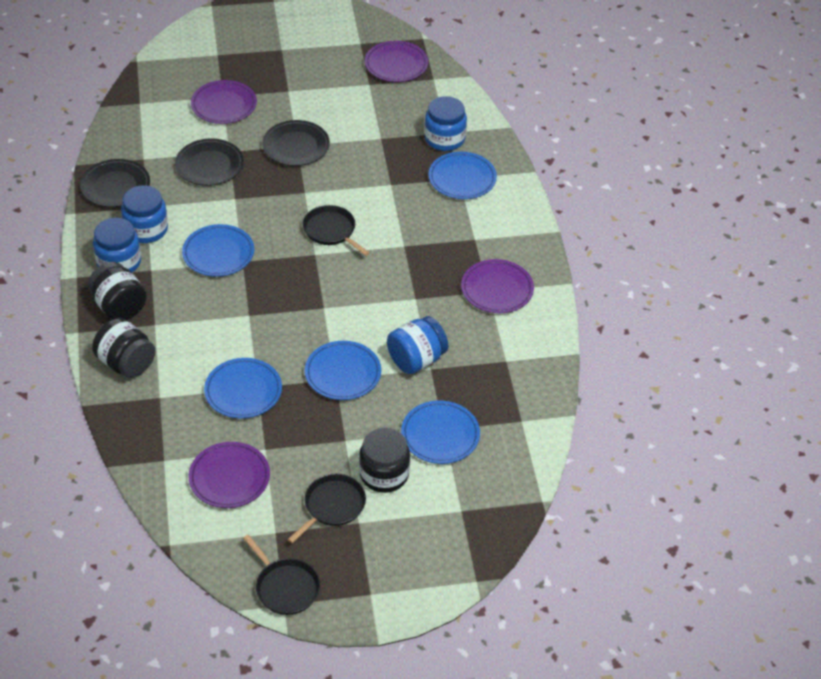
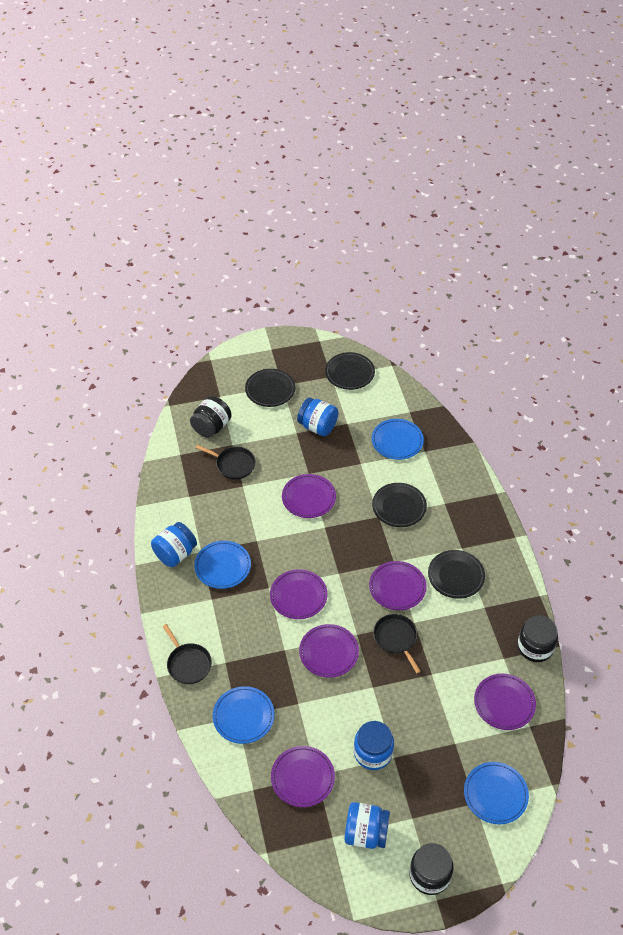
black plate: [80,159,150,207] [175,139,244,186] [262,120,330,166] = 3 -> [245,369,295,407] [325,352,375,390] [372,483,427,527] [428,550,485,599] = 4
blue plate: [182,224,254,277] [204,358,282,419] [305,341,381,400] [401,400,480,464] [428,152,497,199] = 5 -> [194,541,251,589] [213,686,275,744] [372,419,424,460] [464,762,529,824] = 4
purple plate: [188,442,270,508] [191,80,257,124] [365,41,428,82] [461,259,534,313] = 4 -> [270,569,328,619] [271,746,335,807] [282,474,336,518] [299,624,359,678] [369,561,427,610] [474,674,536,730] = 6

